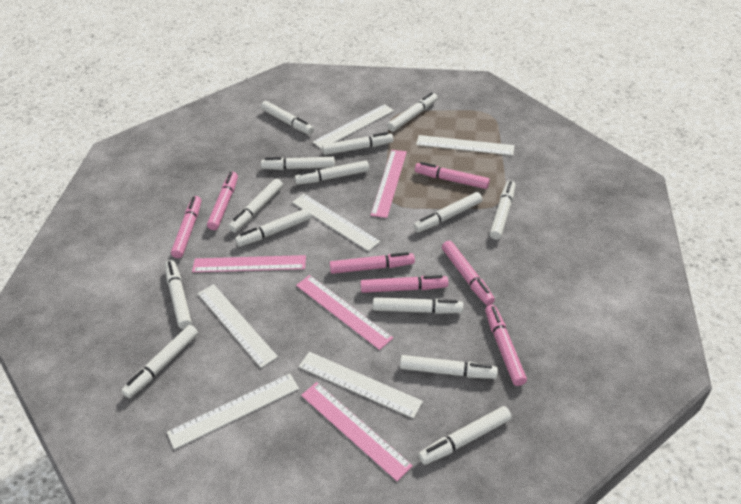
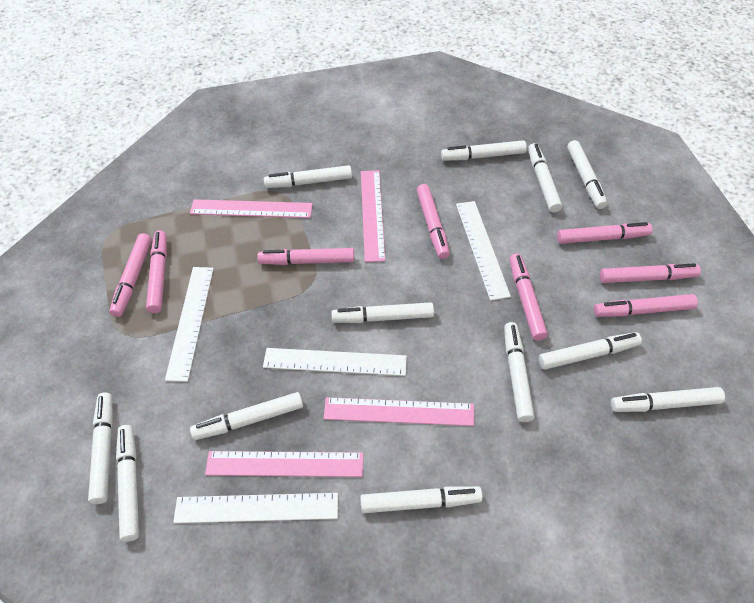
pink marker: [171,196,201,258] [207,172,238,230] [330,252,415,274] [361,275,448,293] [415,162,490,189] [442,241,495,306] [485,305,527,386] = 7 -> [109,233,152,317] [146,231,167,313] [257,248,354,265] [416,184,450,259] [509,254,548,341] [557,222,653,244] [594,294,698,317] [600,263,701,283] = 8
white marker: [121,325,198,398] [165,260,192,329] [229,179,283,232] [235,208,312,247] [261,101,314,135] [261,157,335,170] [295,160,369,185] [322,132,393,155] [373,297,463,314] [387,92,438,132] [400,355,498,379] [413,192,482,233] [418,406,512,465] [490,181,516,240] = 14 -> [88,393,113,504] [116,425,139,542] [190,392,303,440] [264,165,352,188] [331,302,434,323] [360,486,483,513] [441,140,527,161] [504,322,534,422] [528,143,562,213] [538,332,642,370] [567,140,608,209] [611,387,725,412] = 12
white ruler: [167,374,299,449] [198,284,278,368] [292,194,380,251] [299,352,423,418] [313,104,394,149] [416,135,515,156] = 6 -> [165,267,214,382] [173,493,338,523] [263,348,407,376] [456,201,511,301] = 4

